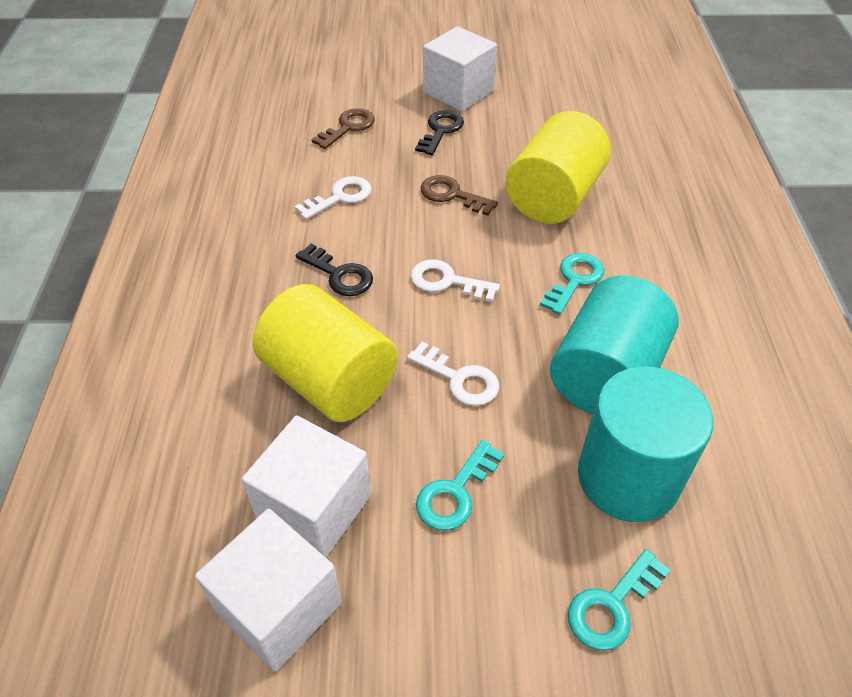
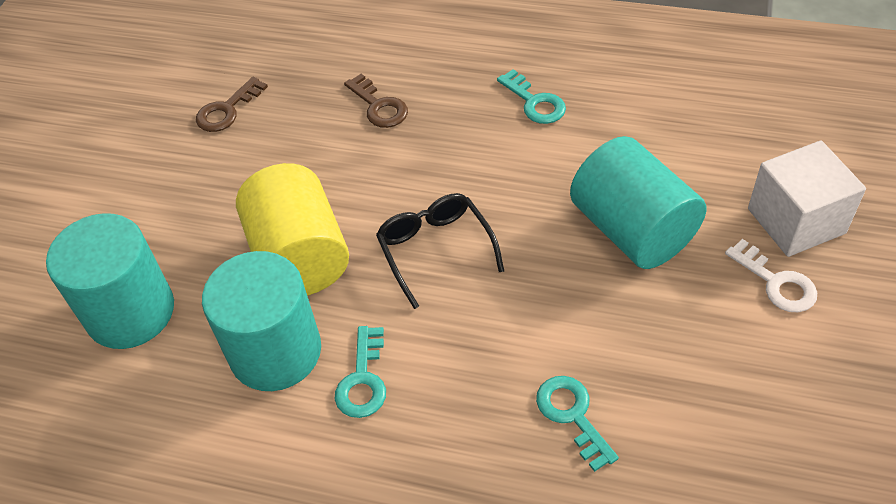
black glasses: none = 0 -> [376,193,504,309] = 1
black key: [296,244,373,296] [415,110,464,155] = 2 -> none = 0
turquoise cylinder: [550,276,679,415] [578,366,713,522] = 2 -> [46,213,174,349] [202,251,321,391] [570,136,707,269] = 3
white cube: [195,509,342,672] [242,416,371,557] [423,26,497,112] = 3 -> [748,141,866,257] = 1
white key: [295,176,372,220] [407,342,499,406] [411,259,500,302] = 3 -> [725,239,817,312] = 1
yellow cylinder: [253,284,398,422] [506,111,611,224] = 2 -> [236,163,349,296] = 1

